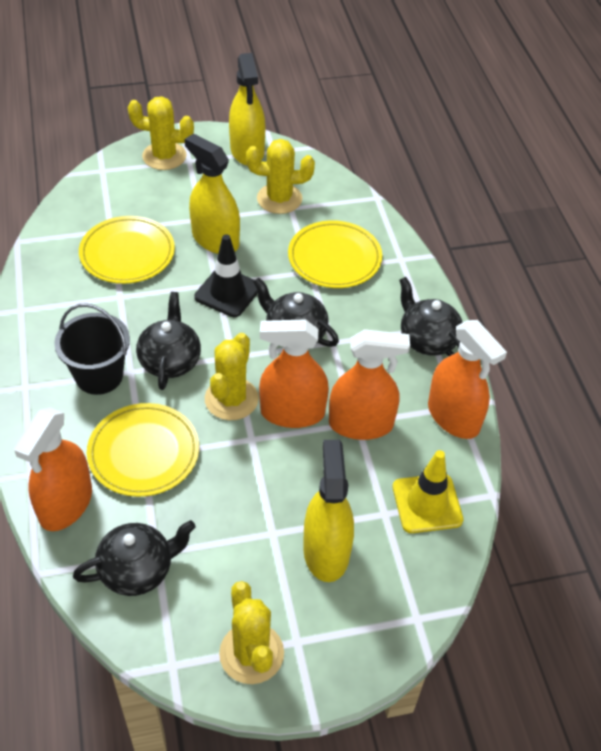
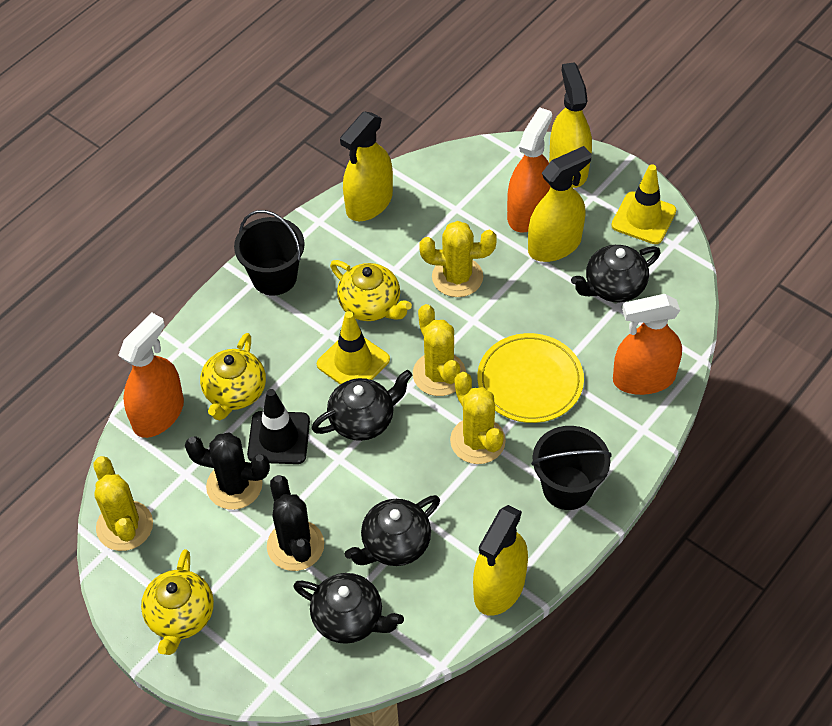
black bucket: [54,303,130,395] = 1 -> [234,210,305,296] [531,426,612,510] = 2
black cactus: none = 0 -> [185,432,270,510] [267,475,324,571] = 2
orange spray bottle: [14,408,92,531] [259,320,329,428] [329,329,410,440] [428,320,507,439] = 4 -> [118,312,184,438] [507,107,552,233] [613,294,682,395] = 3
yellow plate: [79,216,175,284] [87,403,199,497] [288,220,382,288] = 3 -> [477,333,584,423] = 1
yellow spray bottle: [185,133,240,254] [229,53,265,165] [303,440,354,582] = 3 -> [340,112,393,221] [473,505,528,616] [528,146,592,262] [549,62,592,188] = 4
yellow teapot: none = 0 -> [141,549,214,655] [200,333,266,420] [330,260,412,321] = 3
yellow traffic cone: [393,450,463,533] = 1 -> [317,311,390,384] [611,164,676,244] = 2

